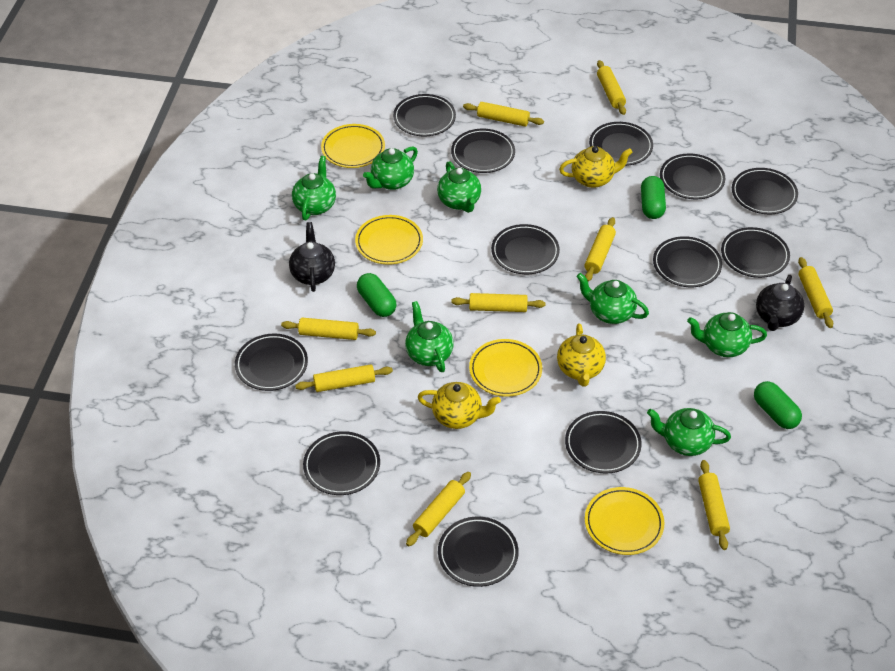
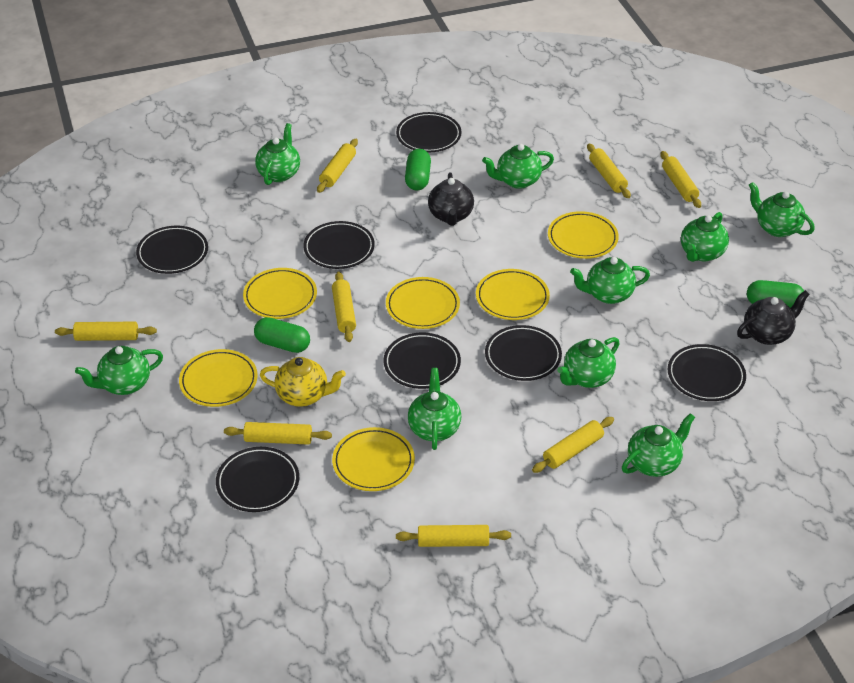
black plate: [235,333,308,391] [303,431,380,495] [393,94,456,136] [438,517,519,587] [451,129,515,173] [491,224,560,274] [565,411,642,474] [589,122,653,166] [653,236,722,287] [660,153,725,199] [721,227,790,278] [732,168,798,214] = 12 -> [136,226,208,274] [216,447,299,512] [303,221,375,269] [384,333,461,389] [396,112,461,152] [485,325,562,381] [668,344,746,401] = 7
green teapot: [292,156,336,220] [363,146,418,190] [405,301,454,372] [437,161,481,213] [577,273,649,324] [647,408,731,456] [687,312,767,357] = 7 -> [75,346,163,395] [255,123,300,185] [408,368,462,450] [482,144,554,189] [557,337,620,388] [570,257,650,304] [622,413,695,477] [681,212,729,262] [749,182,815,237] = 9
yellow plate: [321,124,385,168] [355,215,423,264] [469,339,542,397] [585,487,664,555] = 4 -> [179,349,258,407] [243,268,317,319] [332,427,415,491] [386,277,460,329] [476,269,550,320] [548,211,619,259] = 6
yellow rolling pin: [281,318,376,340] [295,364,393,392] [406,472,471,546] [451,293,545,312] [463,102,544,126] [584,217,616,281] [597,60,626,115] [698,460,730,550] [798,257,833,328] = 9 -> [55,322,157,341] [224,422,332,445] [317,139,358,193] [332,271,356,342] [396,525,511,547] [532,417,614,473] [587,143,631,198] [660,151,701,208] = 8
yellow teapot: [418,382,501,429] [557,323,606,387] [559,146,633,188] = 3 -> [260,357,346,407] = 1

